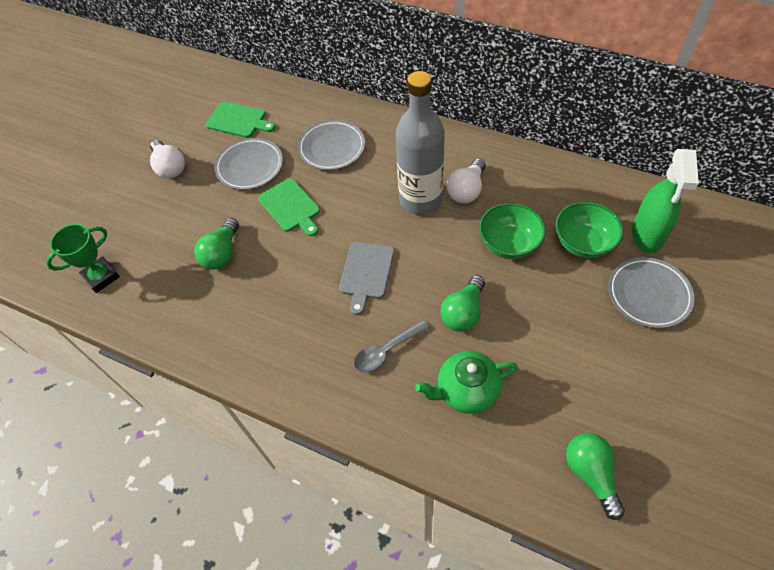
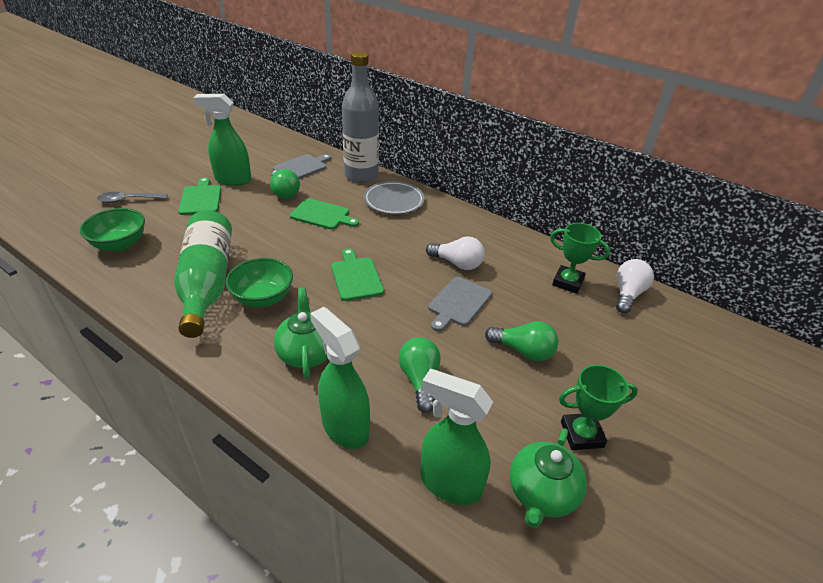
green bottle: none = 0 -> [174,210,232,338] = 1
green cutting board: [205,101,275,138] [258,178,320,236] = 2 -> [178,177,221,215] [290,198,359,229] [331,248,384,301] = 3
green spray bottle: [632,149,699,253] = 1 -> [193,94,252,186] [310,307,370,449] [421,369,493,505] = 3
green teapot: [415,351,518,414] = 1 -> [274,288,328,378] [510,428,587,528] = 2
green trophy: [46,224,120,293] = 1 -> [550,223,610,294] [559,365,638,450] = 2
grey cutting board: [339,242,394,315] = 1 -> [273,154,331,179] [428,277,492,332] = 2
grey plate: [214,138,283,190] [298,120,365,170] [608,257,695,328] = 3 -> [364,181,425,214] = 1

